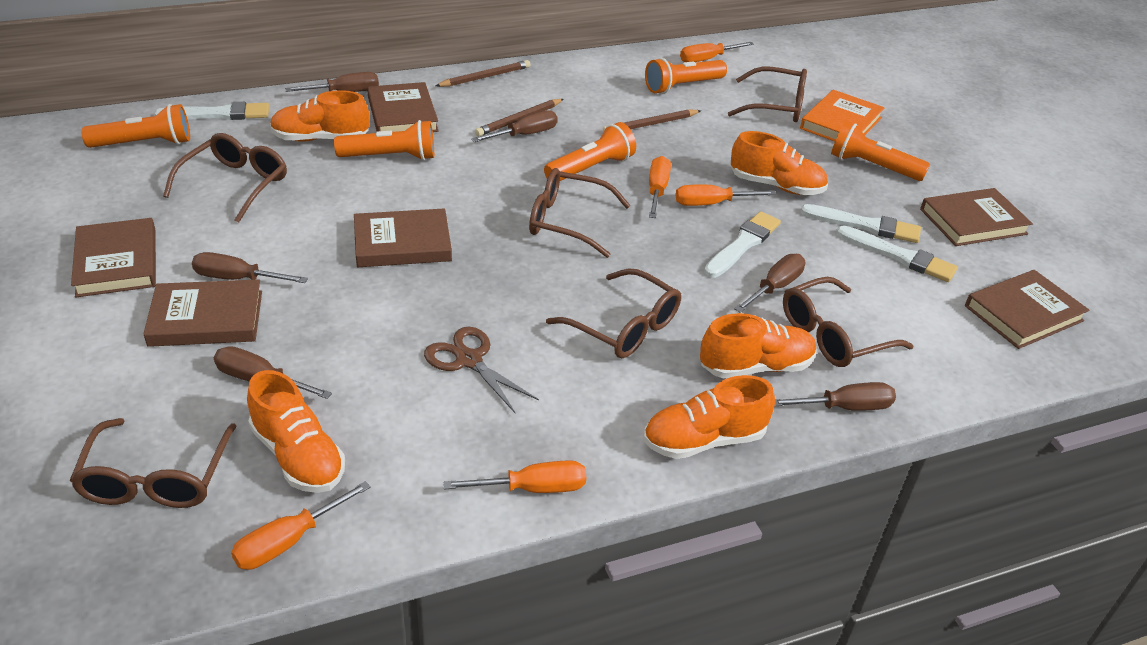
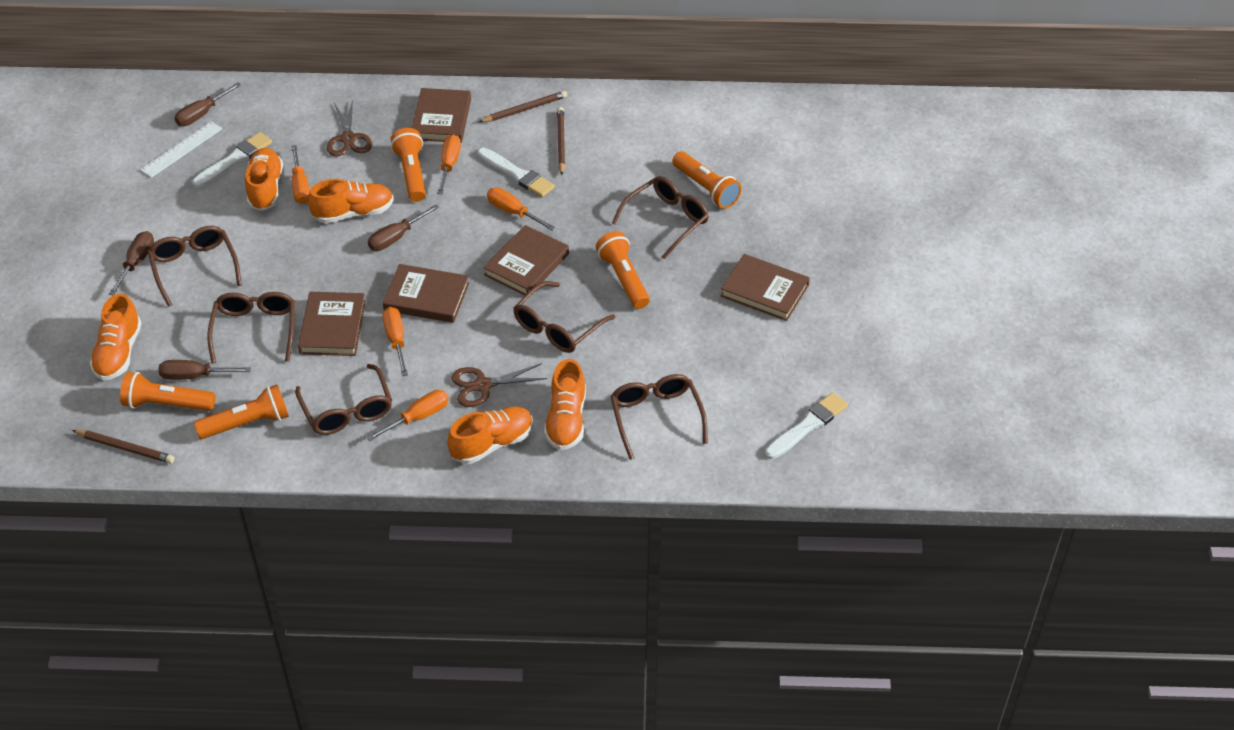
brown book: [71,218,156,297] [143,279,262,347] [354,209,452,267] [367,82,439,132] [920,188,1033,246] [965,270,1089,349] = 6 -> [298,292,366,356] [383,264,469,323] [412,88,471,143] [483,225,569,295] [721,254,810,321] = 5
brown scissors: [424,327,539,413] = 1 -> [327,100,372,156] [451,363,547,407] = 2
brown screwdriver: [192,252,308,283] [214,346,332,399] [285,72,379,92] [471,110,558,142] [734,254,806,313] [775,382,896,411] = 6 -> [109,231,154,295] [158,360,251,380] [175,82,242,126] [368,204,439,251] = 4
orange book: [800,90,884,141] = 1 -> none = 0
white brush: [154,102,269,120] [704,211,781,278] [800,204,921,243] [836,226,958,282] = 4 -> [193,132,272,188] [478,148,555,197] [765,392,848,459] = 3
white ruler: none = 0 -> [140,121,222,178] = 1

